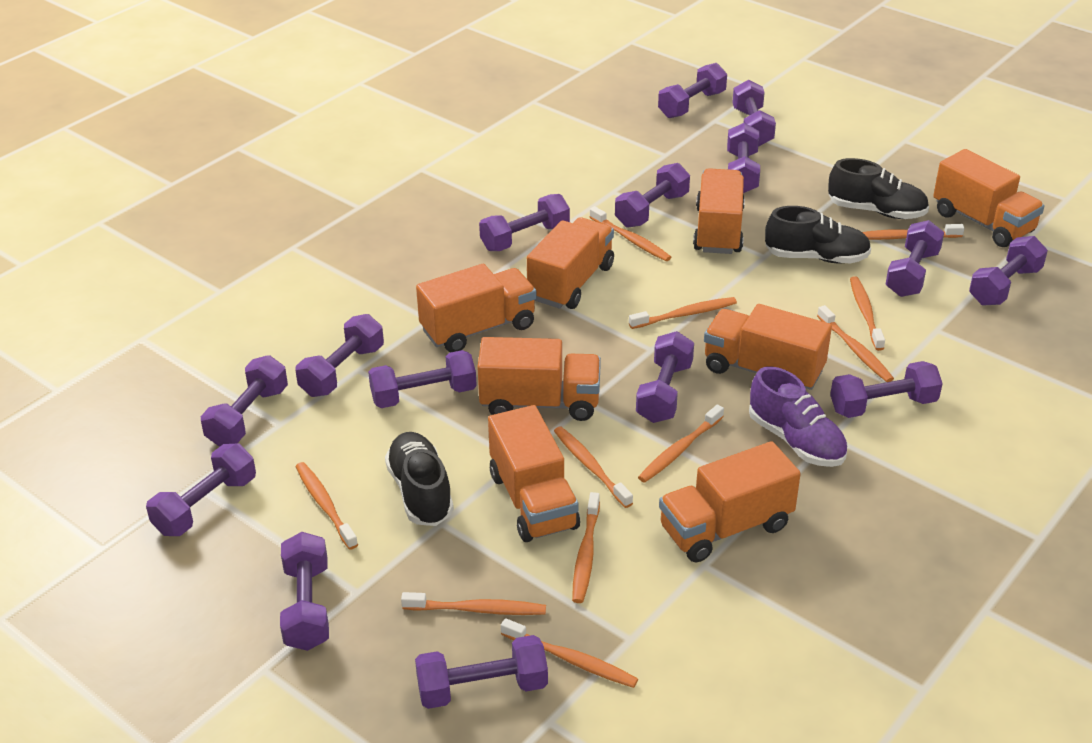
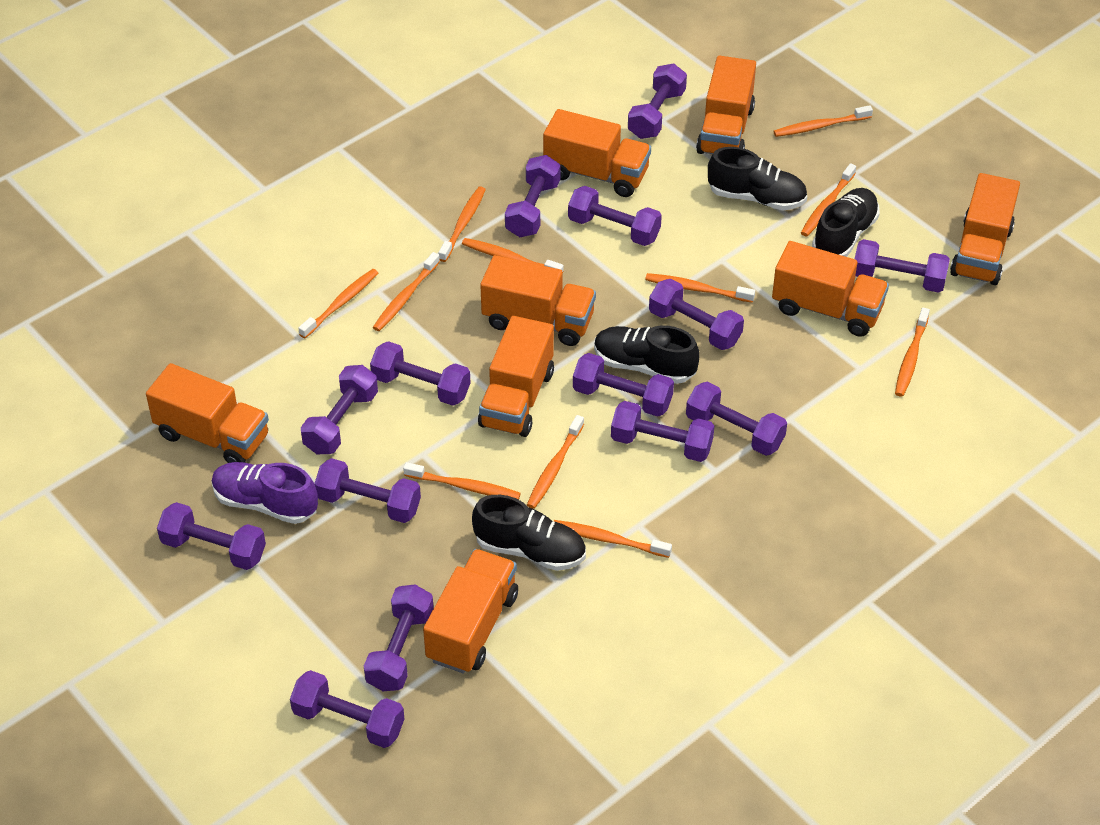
black shoe: [385,432,454,526] [765,206,871,263] [828,158,929,219] = 3 -> [472,495,586,571] [594,325,700,384] [708,147,807,210] [812,188,880,257] = 4
purple dumbbell: [146,444,256,536] [201,355,288,447] [280,532,329,651] [295,314,384,397] [368,350,477,408] [415,635,548,709] [479,194,570,251] [615,163,690,228] [636,331,694,423] [658,63,727,118] [727,123,760,193] [732,80,776,146] [830,361,943,418] [885,220,944,297] [969,236,1048,306] = 15 -> [157,502,266,570] [290,670,405,748] [301,365,378,454] [314,458,421,523] [364,584,434,691] [370,341,471,406] [505,155,561,237] [568,186,662,246] [573,353,674,417] [611,401,714,462] [628,64,687,139] [649,279,744,350] [686,382,787,456] [855,239,950,293] = 14

